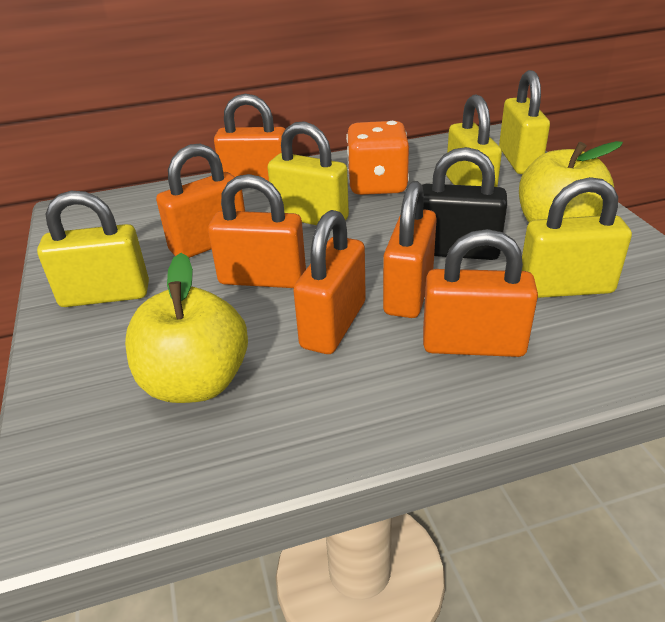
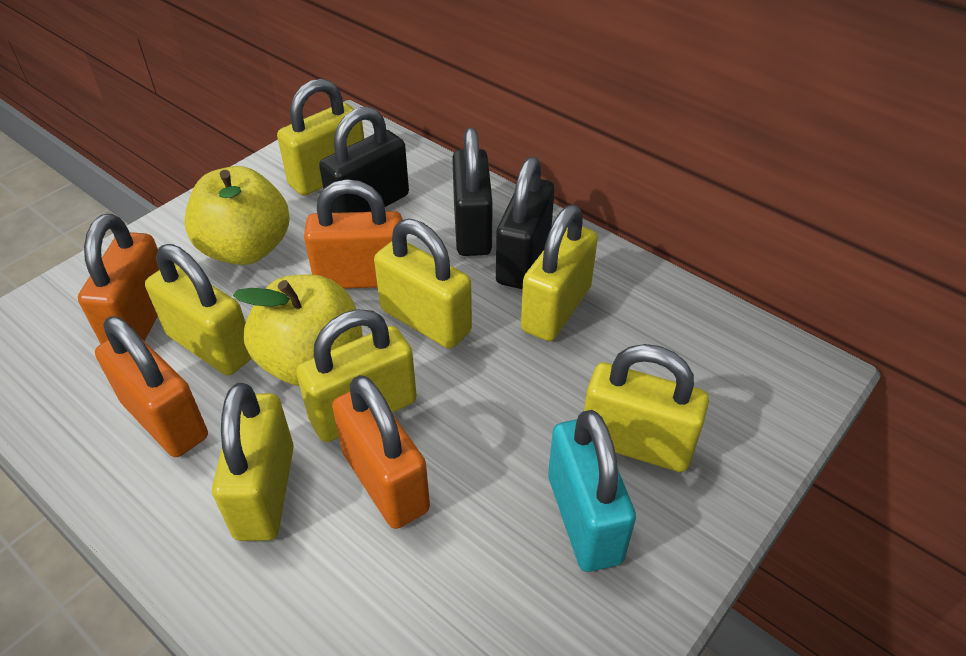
black padlock: [422,147,507,260] = 1 -> [319,106,409,213] [452,128,493,256] [496,157,554,289] = 3
orange dice: [346,121,409,195] = 1 -> none = 0
orange padlock: [156,144,245,258] [208,174,306,288] [214,94,285,181] [293,210,366,354] [383,181,437,318] [423,229,538,357] = 6 -> [78,214,159,344] [95,316,208,457] [304,179,403,289] [332,375,430,529] = 4
turquoise padlock: none = 0 -> [548,410,636,572] = 1
yellow padlock: [37,191,149,307] [267,121,349,225] [446,95,502,187] [499,70,550,174] [522,177,632,298] = 5 -> [145,244,252,376] [212,383,294,541] [277,79,364,196] [296,309,417,442] [374,219,472,349] [521,205,598,341] [584,344,709,472] = 7

